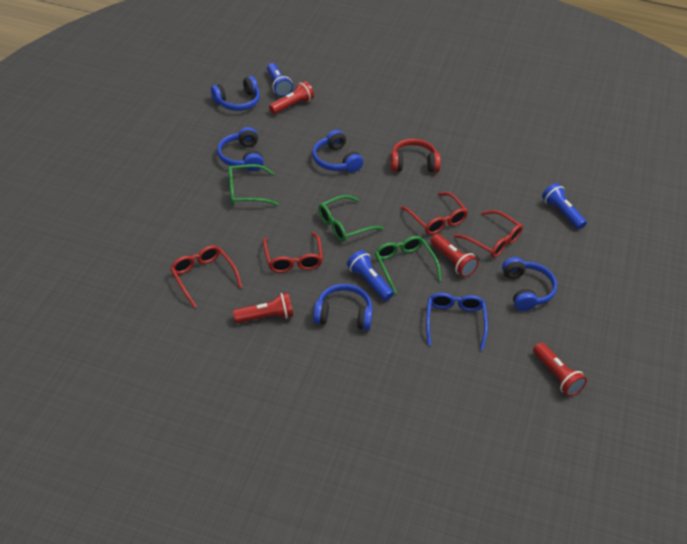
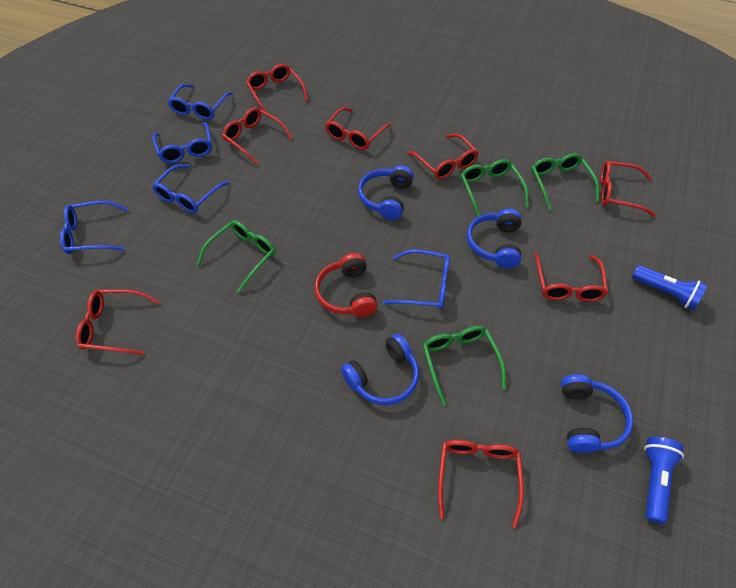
blue flashlight: [267,63,293,97] [347,250,394,301] [542,183,587,230] = 3 -> [632,265,707,310] [644,437,684,524] = 2
blue glasses: [426,293,488,350] = 1 -> [60,201,128,254] [152,122,212,163] [152,164,229,213] [168,84,233,120] [383,249,450,309] = 5
blue headphones: [211,76,260,111] [217,127,264,171] [312,130,363,173] [313,284,373,330] [502,257,557,311] = 5 -> [341,334,419,405] [358,165,414,220] [467,209,521,268] [561,374,633,453] = 4
green glasses: [228,164,278,206] [318,195,384,242] [375,236,442,294] = 3 -> [196,220,275,293] [423,326,506,406] [461,159,529,217] [531,153,599,210] = 4
red flashlight: [233,293,293,323] [269,81,314,114] [431,234,478,277] [533,343,587,397] = 4 -> none = 0
red glasses: [170,245,242,308] [263,233,323,273] [401,192,468,235] [454,210,523,258] = 4 -> [76,289,160,355] [222,107,293,165] [246,64,309,113] [325,107,391,150] [408,133,479,179] [438,440,524,528] [535,253,608,302] [600,161,656,217] = 8

